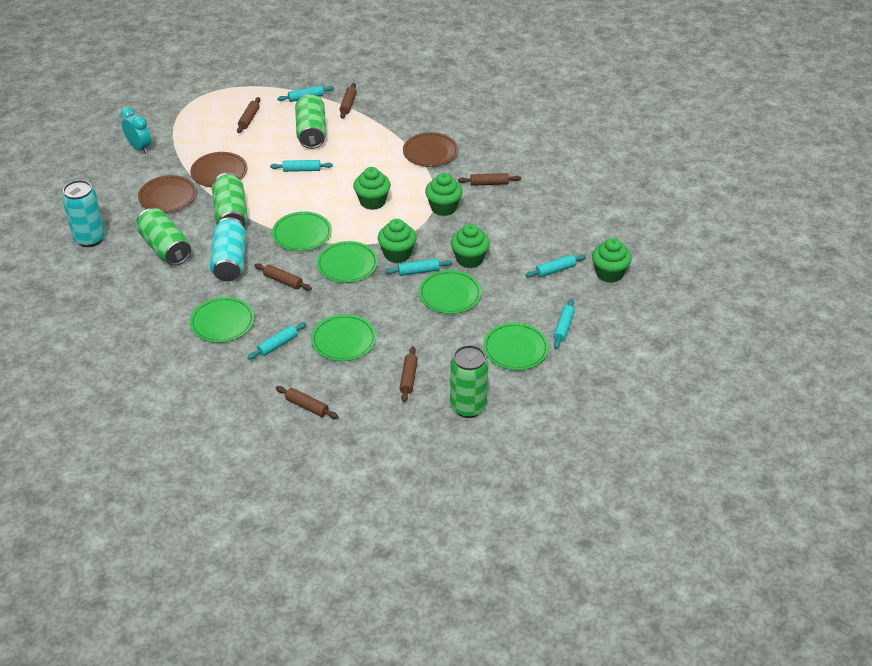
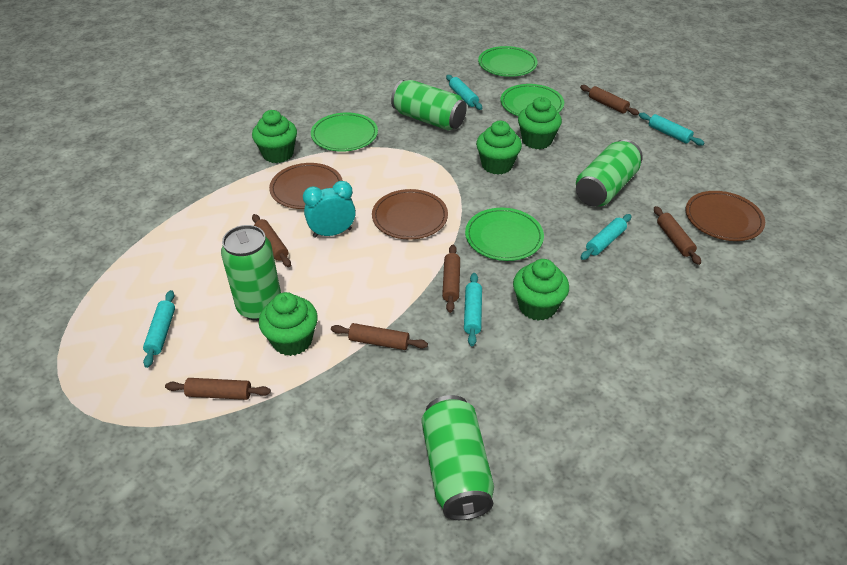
green plate: [190,297,254,343] [272,211,332,251] [311,314,376,361] [317,241,378,283] [419,270,482,314] [483,322,549,370] = 6 -> [311,113,378,152] [465,208,544,261] [478,46,538,77] [500,84,564,116] = 4
turquoise can: [62,180,105,247] [210,217,246,281] = 2 -> none = 0
turquoise rolling pin: [247,322,306,360] [270,160,333,172] [277,85,334,102] [385,259,452,276] [525,255,586,278] [553,299,575,349] = 6 -> [143,290,175,368] [446,75,482,110] [464,273,482,346] [581,214,632,260] [639,113,704,146] = 5

